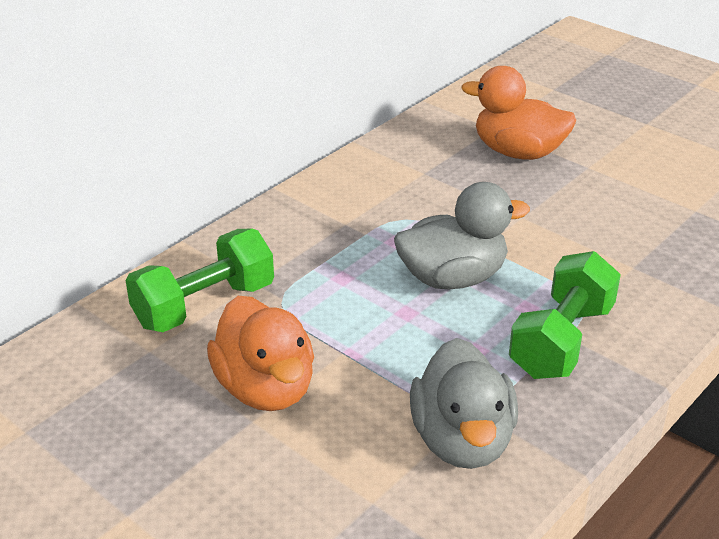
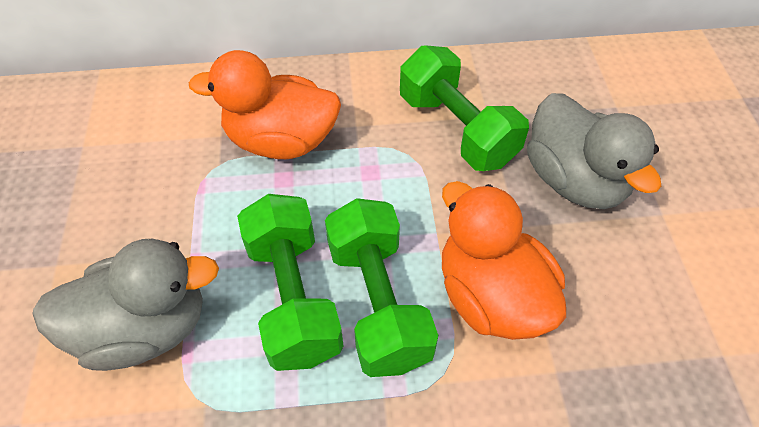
green dumbbell: [125,228,274,332] [509,251,621,379] = 2 -> [237,194,344,371] [325,198,438,377] [400,45,529,171] = 3

